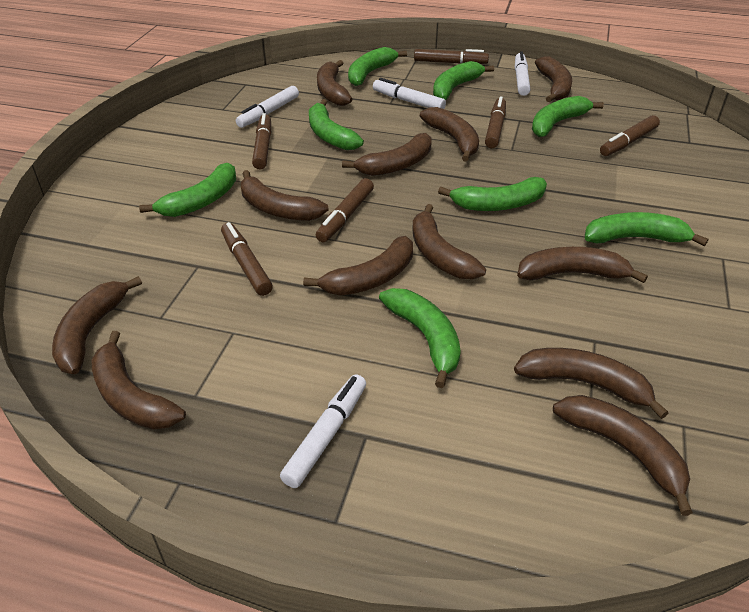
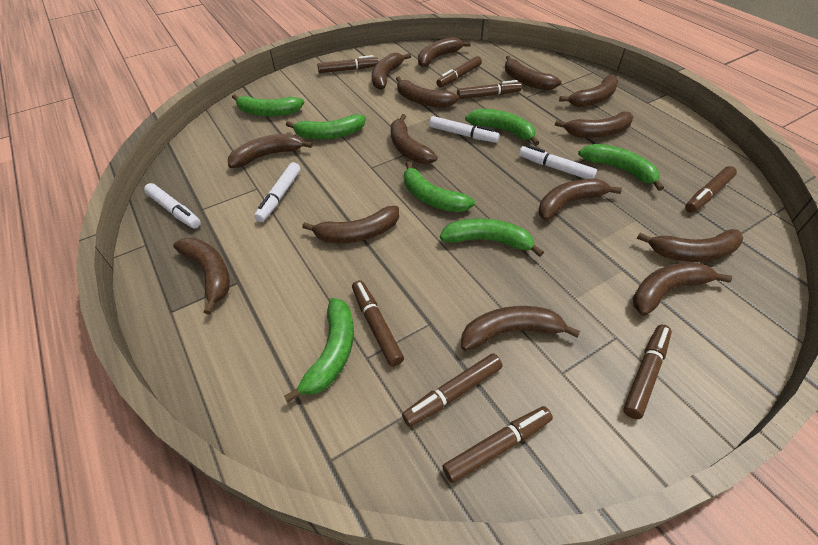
brown banana: [52,276,142,374] [92,331,186,429] [241,170,329,221] [303,236,413,295] [317,60,352,106] [342,133,432,176] [413,204,486,279] [420,107,479,162] [514,348,668,419] [517,247,648,283] [535,56,572,102] [553,395,693,516] = 12 -> [173,238,230,314] [228,134,313,168] [302,206,399,243] [372,53,411,90] [391,114,438,164] [396,77,459,107] [418,37,471,67] [461,306,580,351] [505,56,561,90] [539,179,622,220] [555,111,634,138] [559,74,618,107] [633,262,732,316] [637,229,744,262] = 14
brown marker: [221,222,273,296] [252,113,271,169] [316,178,374,242] [414,49,489,64] [485,96,506,148] [600,115,660,156] = 6 -> [317,55,378,73] [352,280,404,367] [402,354,502,427] [436,56,482,88] [443,406,553,483] [457,80,522,99] [623,325,672,419] [685,166,737,213] = 8
green banana: [139,163,236,217] [309,99,364,150] [348,47,407,86] [379,288,461,388] [433,61,494,100] [438,177,547,211] [532,96,604,137] [585,212,708,246] = 8 -> [232,94,304,116] [284,298,354,403] [286,114,366,139] [404,161,475,212] [440,218,544,257] [465,109,539,146] [578,144,664,191] = 7

